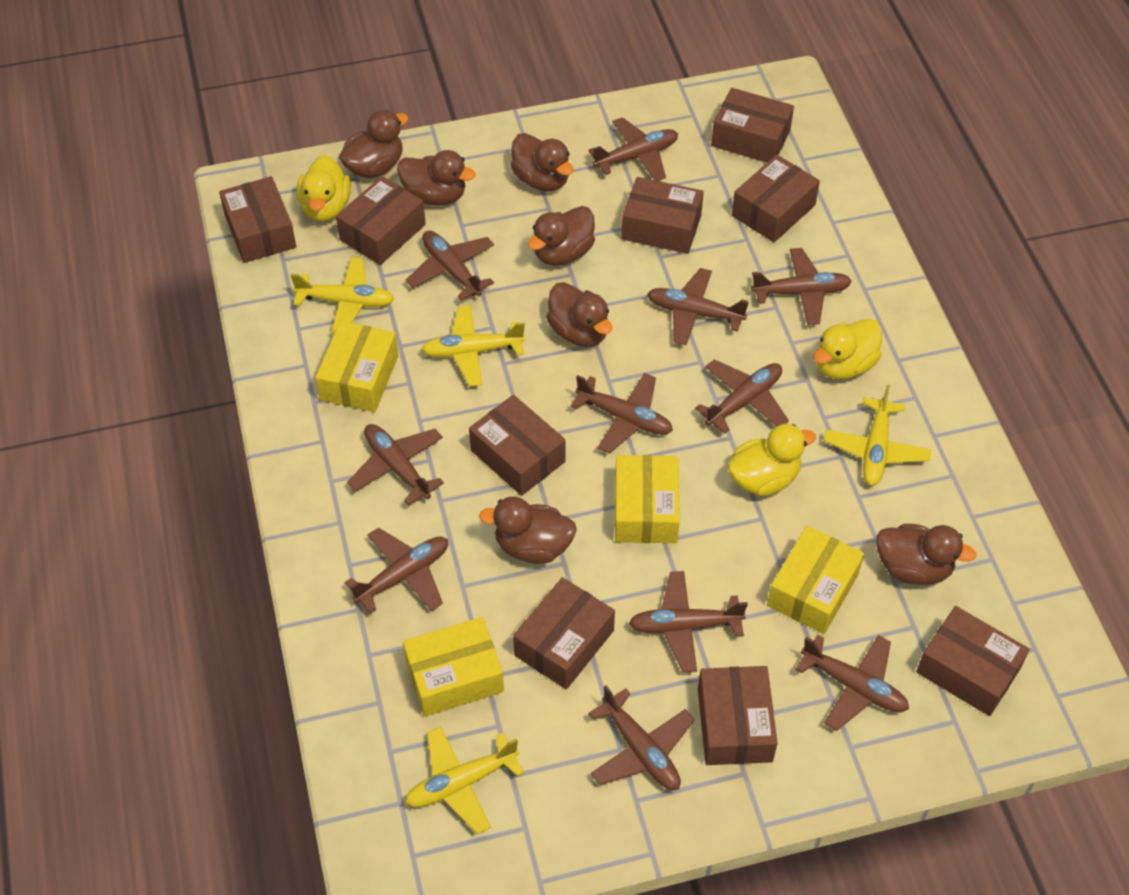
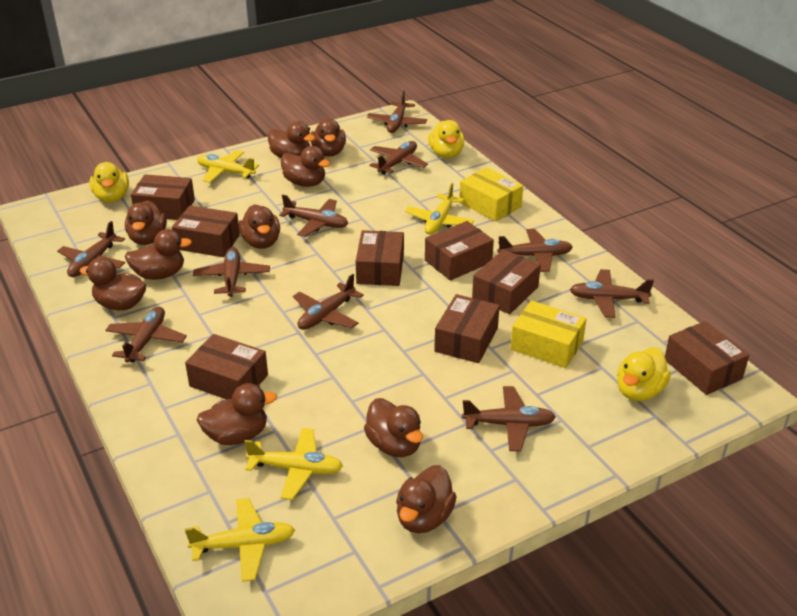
brown box: [219,176,296,263] [336,176,426,265] [469,395,566,496] [513,577,615,689] [622,177,704,254] [698,666,778,765] [711,88,794,163] [732,155,820,242] [916,606,1030,716] = 9 -> [131,174,195,220] [172,206,240,257] [185,334,268,399] [356,230,404,286] [425,221,494,280] [434,294,500,363] [472,249,541,314] [665,321,749,395] = 8
brown duck: [339,110,409,178] [397,150,476,205] [479,496,577,564] [510,133,574,191] [528,206,595,266] [546,282,612,347] [876,524,976,585] = 7 -> [80,257,146,310] [125,200,167,245] [125,229,192,280] [197,383,277,445] [239,204,280,249] [268,121,315,158] [281,146,330,187] [311,118,346,157] [364,398,423,457] [396,465,457,533] = 10
brown plane: [345,527,448,614] [347,424,444,506] [406,231,494,301] [571,373,673,453] [588,685,695,790] [589,117,678,181] [629,571,748,673] [647,268,749,345] [695,359,789,434] [751,248,852,325] [795,635,909,731] = 11 -> [57,221,125,277] [105,307,187,363] [193,247,270,297] [279,195,348,237] [293,274,364,330] [367,91,427,133] [369,141,428,175] [462,386,556,451] [497,229,573,272] [570,269,654,318] = 10
yellow box: [315,321,399,412] [403,617,504,716] [615,455,680,543] [767,526,864,634] = 4 -> [459,167,523,222] [510,300,587,368] = 2

